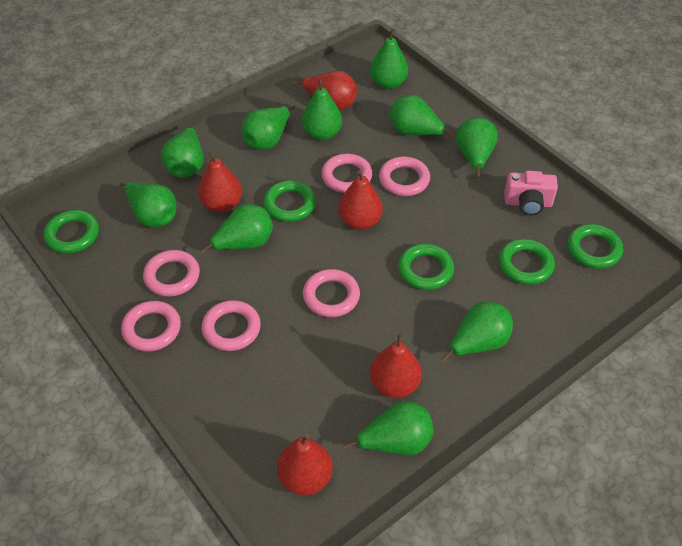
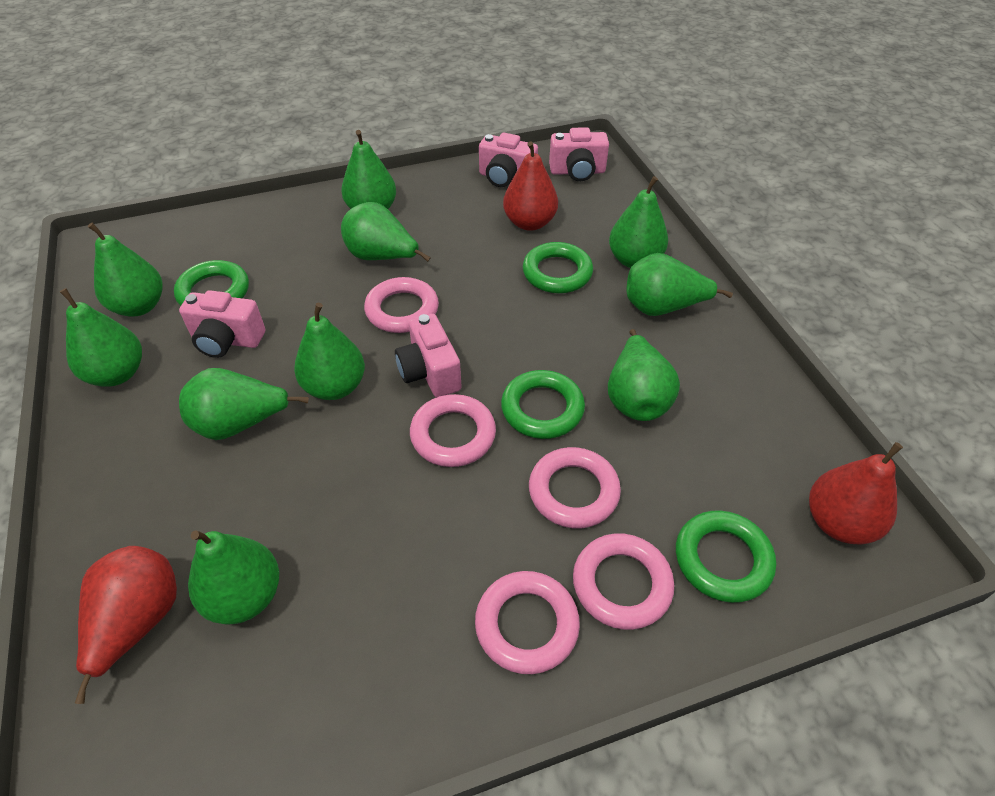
green ring: [44,210,99,254] [263,180,316,222] [398,244,454,290] [499,239,555,285] [567,224,623,269] = 5 -> [174,260,249,306] [501,370,585,439] [523,242,593,293] [676,510,776,603] = 4
pink camera: [504,171,558,215] = 1 -> [179,290,265,358] [395,314,462,397] [479,133,538,187] [549,127,609,181] = 4
pink ring: [121,301,181,352] [143,250,200,297] [202,300,261,351] [303,269,360,317] [321,154,372,193] [379,157,430,196] = 6 -> [364,277,439,333] [410,394,496,467] [475,571,580,674] [529,447,621,528] [573,533,674,630] = 5
red pear: [198,152,242,213] [277,434,333,496] [293,71,357,110] [338,170,383,230] [370,333,422,398] = 5 -> [75,546,177,704] [503,141,558,231] [809,442,903,545] = 3

